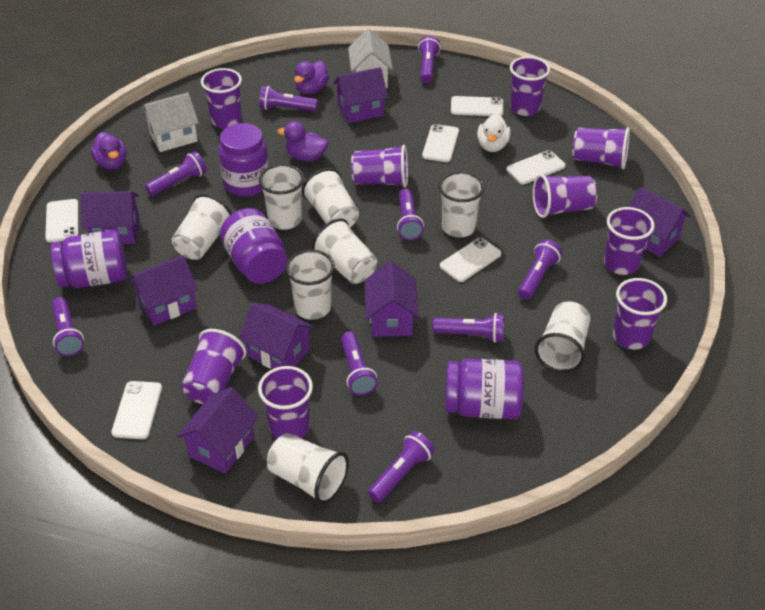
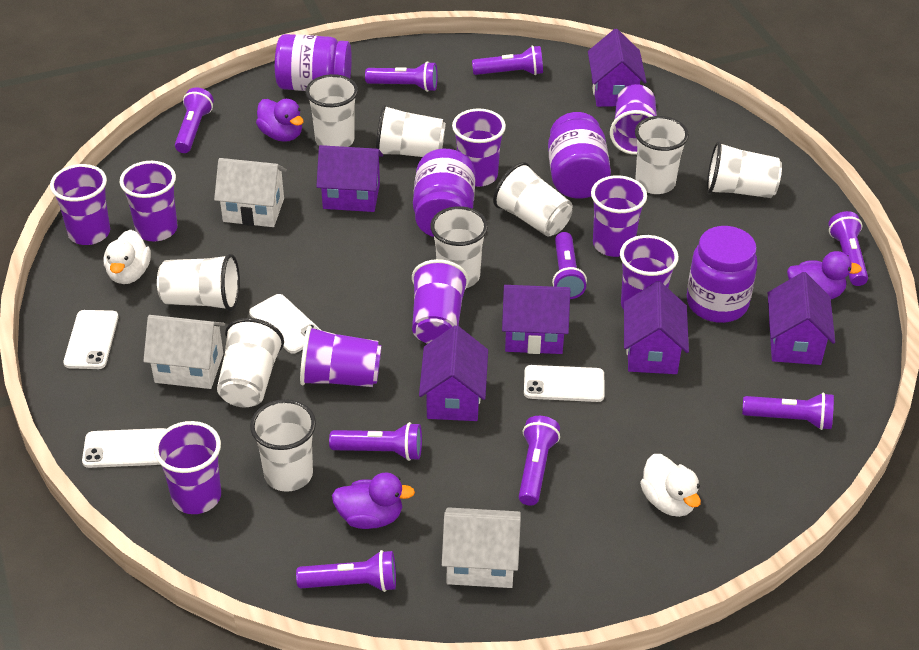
purple house: [81,191,140,244] [128,255,198,325] [177,387,259,474] [238,302,315,369] [333,67,388,123] [365,261,419,337] [628,187,691,257] = 7 -> [316,145,383,212] [419,325,488,421] [502,285,570,354] [588,29,647,107] [624,281,689,374] [768,272,835,365] = 6
white cup: [172,194,232,260] [259,164,304,230] [267,433,349,504] [285,250,335,320] [302,168,359,227] [312,218,377,284] [439,172,484,237] [535,301,590,372] = 8 -> [157,254,240,311] [217,318,284,407] [250,399,316,492] [306,74,358,147] [376,104,446,157] [430,206,488,288] [493,162,573,237] [635,116,689,194] [707,141,782,198] = 9
white duck: [477,114,511,152] = 1 -> [104,230,151,284] [640,454,701,517] = 2
white house: [142,93,199,152] [348,29,393,88] = 2 -> [143,315,225,389] [214,158,287,227] [442,507,521,588] = 3
white phone: [45,199,79,242] [111,381,162,439] [422,124,459,162] [440,238,501,282] [451,96,504,116] [506,150,566,184] = 6 -> [63,310,119,369] [82,428,165,468] [249,294,322,354] [524,365,605,402] = 4

